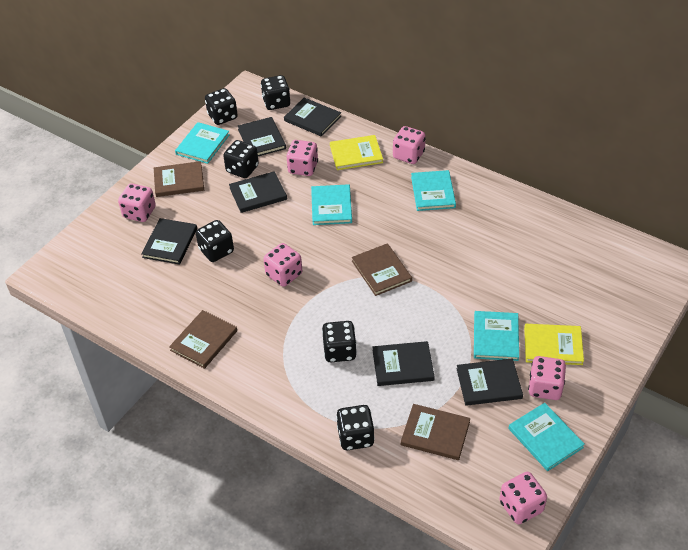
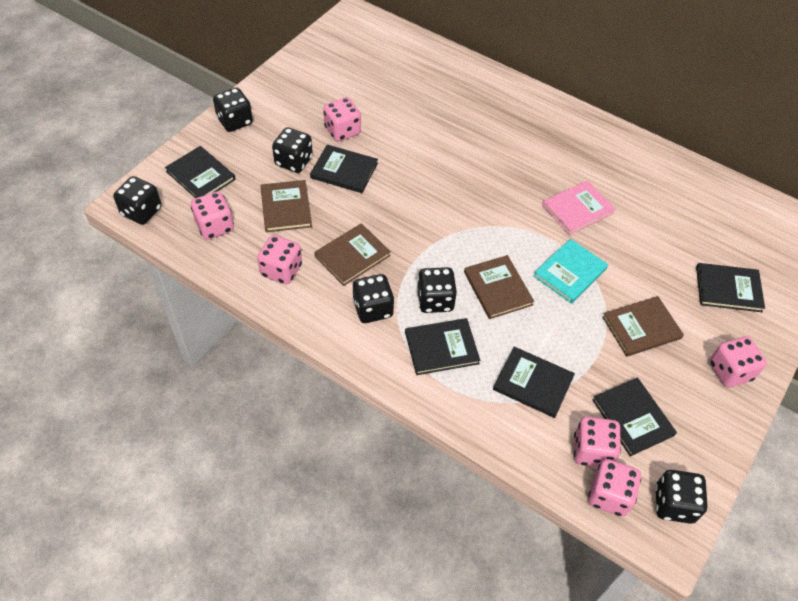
pink book: none = 0 -> [542,180,615,235] = 1
turquoise book: [175,122,230,164] [311,184,352,225] [411,170,456,211] [474,311,519,361] [508,403,585,471] = 5 -> [533,239,608,304] = 1
yellow book: [330,135,383,170] [524,324,584,365] = 2 -> none = 0

